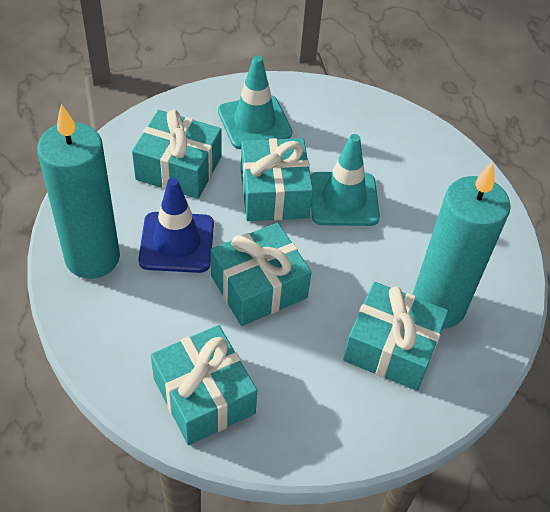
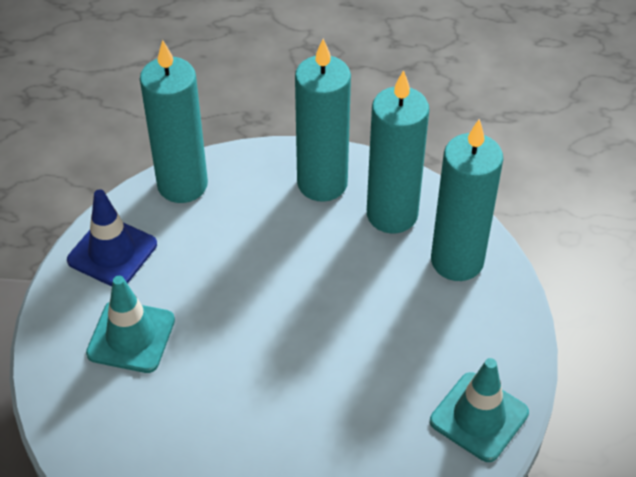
turquoise candle: [37,104,120,279] [412,162,511,329] = 2 -> [140,40,208,203] [295,39,351,202] [367,70,429,233] [431,119,503,281] = 4
turquoise gift: [132,109,221,199] [151,325,257,445] [211,223,312,326] [241,138,313,221] [343,282,449,391] = 5 -> none = 0

